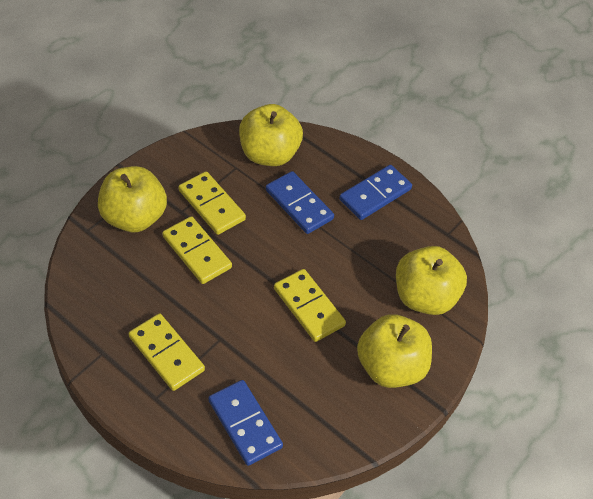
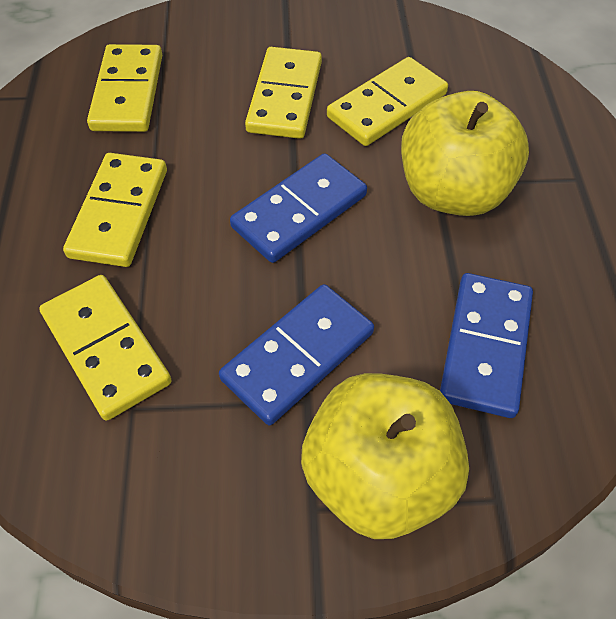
yellow apple: [98,166,167,232] [239,104,303,166] [357,314,432,388] [396,246,467,315] = 4 -> [301,373,469,539] [401,91,529,216] = 2
yellow domino: [129,313,205,391] [162,216,232,284] [179,171,246,235] [274,269,346,342] = 4 -> [39,275,172,421] [63,153,167,267] [87,44,162,132] [245,47,322,139] [327,57,448,146] = 5

